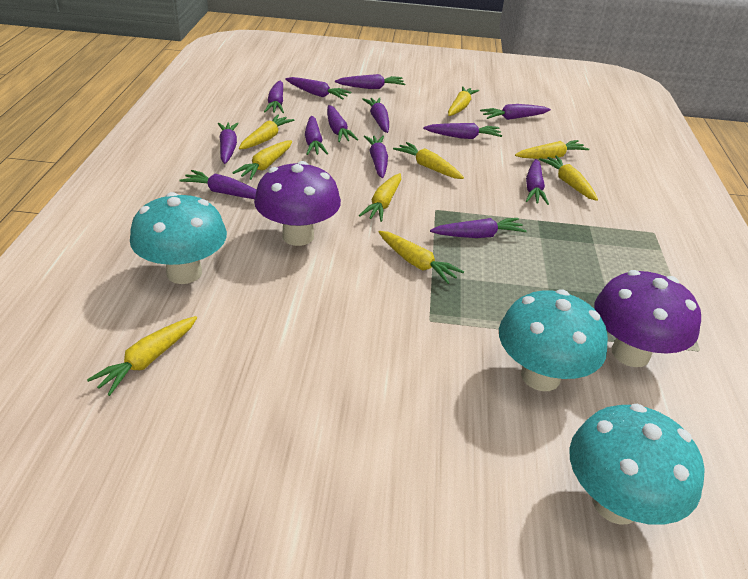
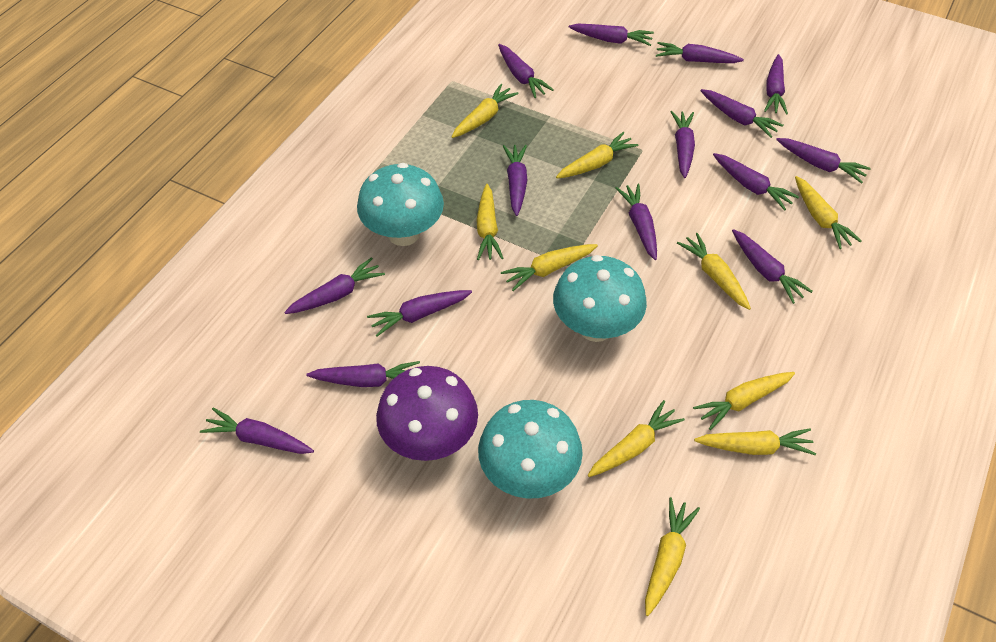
purple carrot: [179,170,256,199] [218,122,239,164] [264,80,284,113] [285,77,351,99] [305,116,328,155] [327,105,358,142] [335,74,405,89] [362,98,389,133] [364,135,388,178] [423,123,502,139] [430,218,527,238] [480,104,551,120] [526,159,549,205] = 13 -> [200,408,314,454] [284,257,385,314] [306,361,420,387] [367,290,472,337] [498,44,554,98] [503,145,527,216] [569,24,654,46] [616,184,657,260] [656,42,744,63] [671,111,695,178] [700,89,784,138] [713,153,799,211] [732,229,813,304] [764,54,788,115] [776,138,871,184] = 15
purple mushroom: [254,161,341,246] [594,270,701,367] = 2 -> [376,366,478,461] = 1
yellow carrot: [87,316,197,396] [232,140,292,180] [239,115,294,149] [359,173,401,222] [378,231,464,284] [393,142,464,179] [448,86,479,116] [515,140,589,159] [539,156,598,201] = 9 -> [451,84,519,138] [476,184,503,260] [501,244,598,291] [556,132,639,178] [588,400,685,477] [645,497,700,616] [677,233,751,310] [693,372,795,430] [694,428,816,455] [795,176,861,249] = 10

